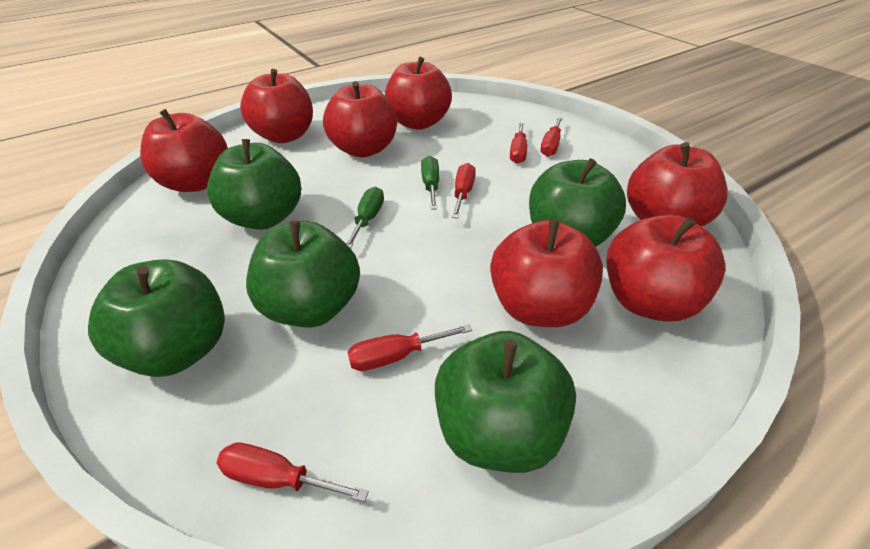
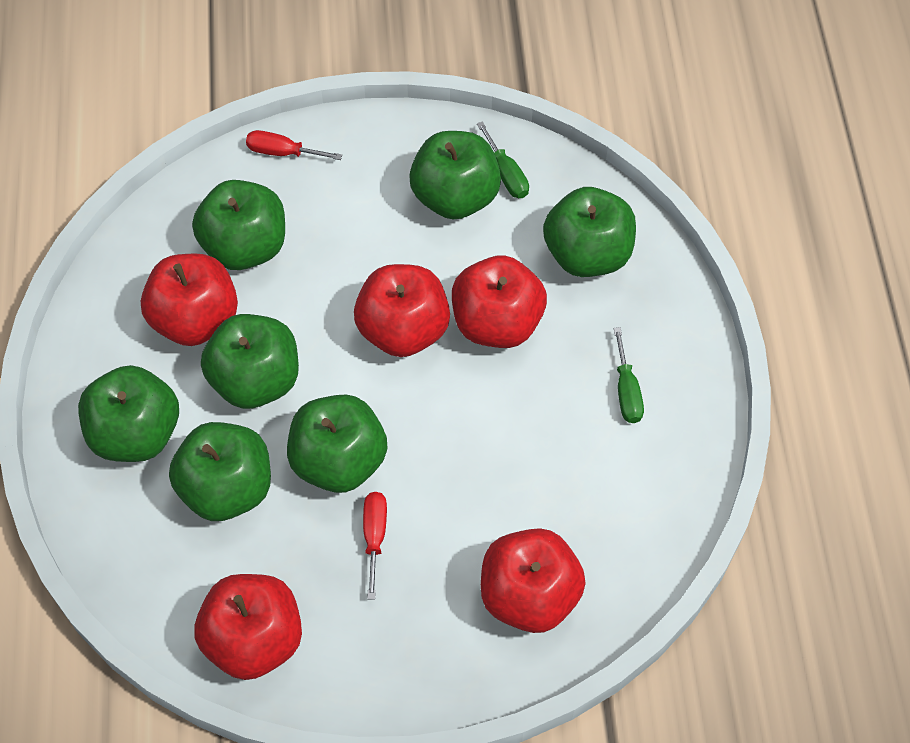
green apple: [88,259,225,377] [207,139,301,230] [246,220,360,328] [435,331,576,473] [529,158,626,247] = 5 -> [78,365,179,462] [169,422,271,521] [192,180,285,270] [201,314,299,409] [287,395,387,493] [409,131,501,220] [543,187,636,277] = 7
red apple: [140,109,228,192] [240,69,313,143] [323,81,397,157] [385,57,452,130] [490,220,603,327] [606,215,726,322] [627,142,728,227] = 7 -> [141,253,238,346] [195,574,302,680] [354,264,450,357] [452,255,547,348] [481,528,586,633] = 5
red screwdriver: [217,443,369,502] [347,324,472,371] [452,163,476,219] [510,121,527,164] [540,117,563,157] = 5 -> [246,130,342,160] [363,492,387,600] = 2

